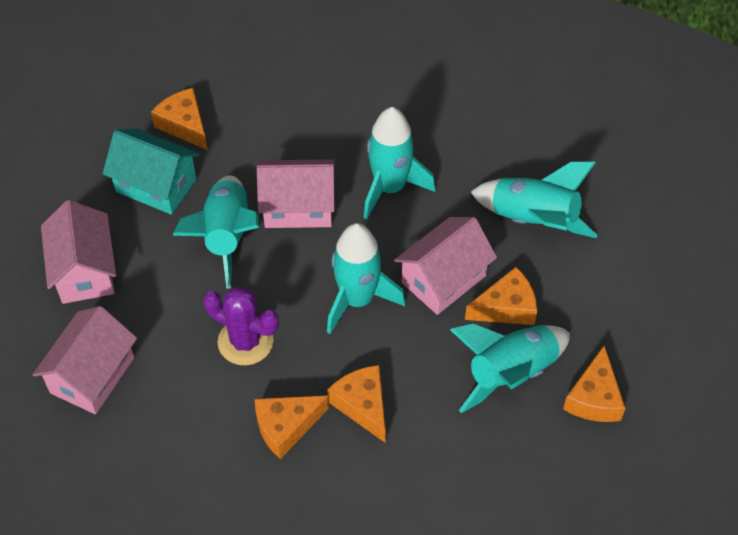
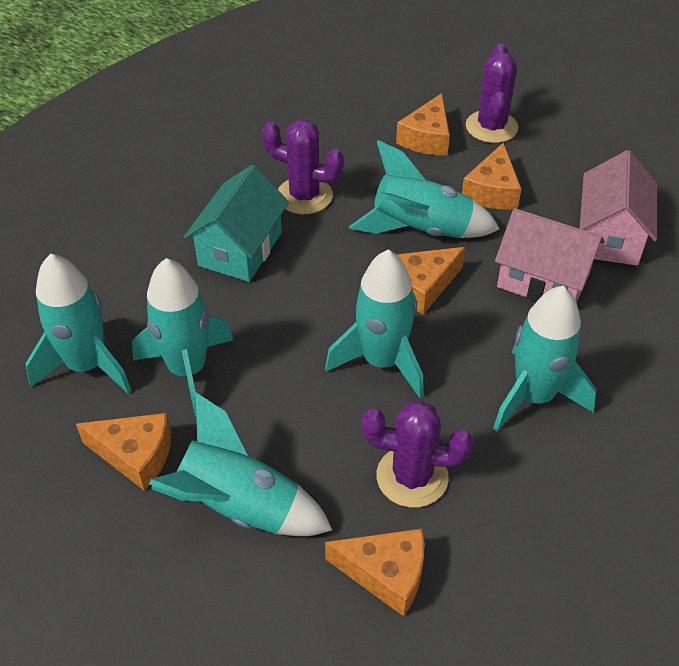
pink house: [32,306,137,414] [41,200,116,304] [257,159,335,228] [394,217,497,315] = 4 -> [495,208,605,303] [579,150,657,266] = 2
purple cactus: [203,287,279,365] = 1 -> [262,120,344,214] [362,400,473,508] [466,43,518,143] = 3
turquoise rocket: [172,175,259,289] [327,223,406,334] [364,107,435,220] [450,324,570,413] [471,162,598,238] = 5 -> [26,254,132,394] [132,258,233,417] [149,393,332,536] [325,249,424,398] [349,140,500,238] [493,286,596,431] = 6

